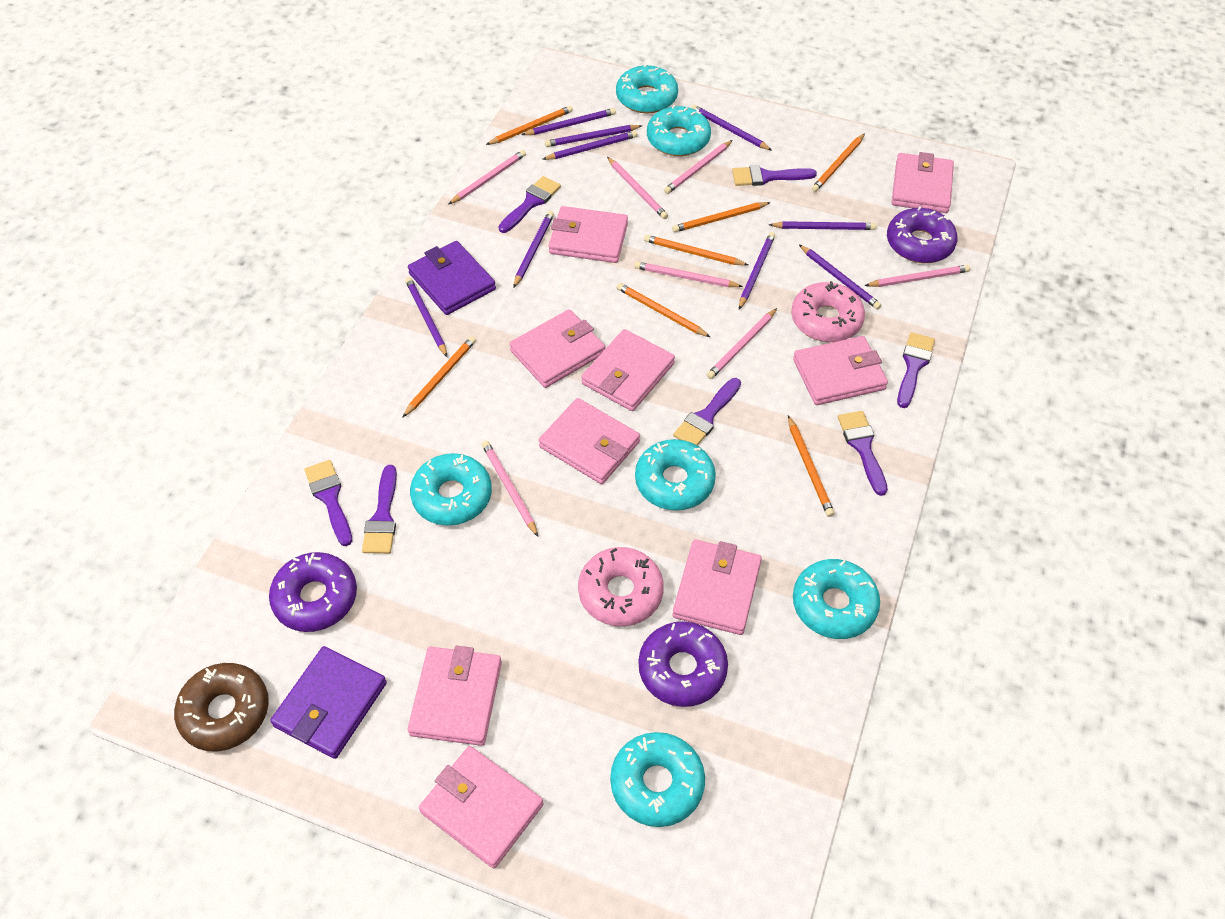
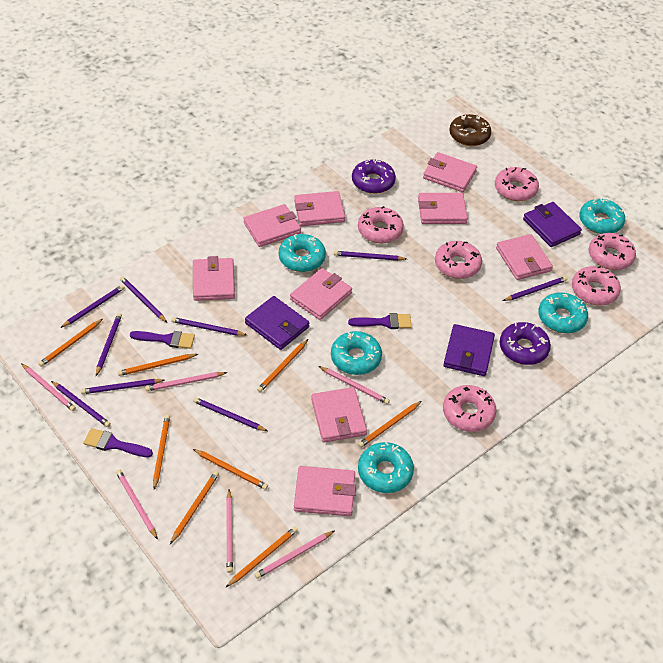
orange pencil: [402,336,476,418] [486,106,573,145] [617,283,710,337] [644,235,748,266] [672,202,771,232] [788,415,834,517] [811,133,865,192] = 7 -> [38,319,103,367] [118,354,198,376] [153,414,170,490] [170,471,219,544] [193,449,268,490] [226,526,298,587] [257,339,308,392] [358,401,422,448] = 8
pink donut: [578,547,664,626] [791,281,865,342] = 2 -> [358,206,404,243] [435,241,482,279] [443,385,497,432] [495,167,539,201] [572,266,621,306] [589,233,636,270] = 6
pink pencil: [449,150,526,204] [482,441,538,537] [607,157,668,219] [634,261,743,287] [664,140,733,194] [707,308,777,379] [864,265,970,287] = 7 -> [21,363,76,411] [116,469,158,540] [145,372,227,391] [226,490,233,573] [254,530,335,579] [318,366,390,404] = 6
purple brush: [304,460,352,546] [362,465,397,554] [498,176,561,233] [673,378,741,446] [732,165,817,186] [838,411,888,496] [897,332,935,408] = 7 -> [83,428,153,457] [130,331,195,349] [348,313,412,329] = 3
purple donut: [269,552,357,632] [638,621,728,707] [887,206,958,263] = 3 -> [352,159,396,194] [500,322,551,365] = 2
purple wallet: [270,646,387,759] [408,241,496,315] = 2 -> [245,296,309,350] [443,324,495,376] [523,202,582,247] = 3
turquoise donut: [410,453,492,526] [610,732,705,827] [616,64,678,113] [635,439,716,510] [647,105,711,156] [793,559,880,639] = 6 -> [279,234,326,272] [331,331,382,375] [358,442,414,493] [538,292,588,333] [579,198,625,234] = 5

